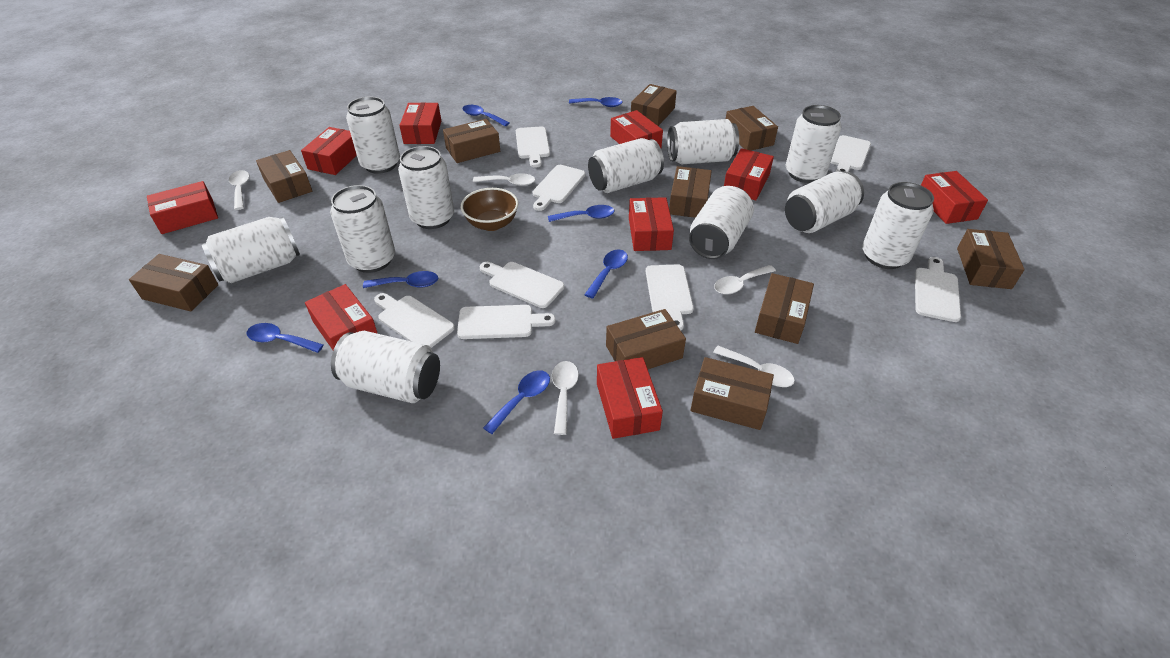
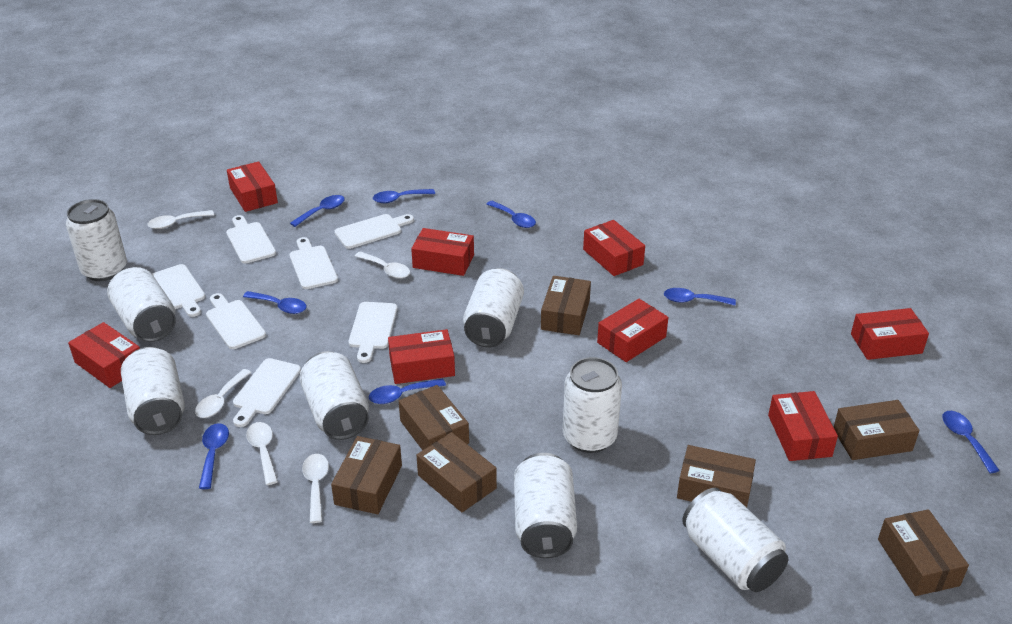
blue spoon: [247,323,324,353] [363,271,438,288] [463,105,509,126] [483,370,550,434] [548,205,614,222] [569,97,623,107] [584,249,628,299] = 7 -> [199,423,229,489] [243,291,307,314] [290,195,345,227] [368,378,446,404] [373,189,435,203] [487,201,536,228] [664,288,736,306] [942,411,1000,473] = 8
brown bowl: [461,188,518,231] = 1 -> none = 0
brown box: [129,254,218,311] [256,150,312,203] [443,119,500,163] [606,309,686,369] [631,84,677,126] [669,166,712,218] [691,357,774,430] [726,106,778,151] [755,273,814,344] [957,229,1025,289] = 10 -> [331,436,402,514] [399,385,469,450] [416,432,497,512] [541,276,591,335] [677,445,756,508] [834,400,919,460] [878,509,969,596] = 7
red box: [147,181,218,234] [301,127,357,175] [305,284,378,350] [399,103,441,144] [597,357,663,439] [610,110,663,148] [629,197,674,251] [724,148,774,200] [921,171,988,224] = 9 -> [68,322,140,388] [227,161,278,212] [388,329,455,384] [411,228,474,276] [583,220,645,276] [597,299,668,362] [768,391,838,461] [851,308,929,360] = 8
white can: [202,217,300,283] [330,185,395,273] [331,331,440,403] [346,96,400,174] [398,146,454,229] [588,138,664,193] [667,119,739,164] [689,186,754,259] [785,172,864,233] [786,105,841,183] [862,182,934,269] = 11 -> [66,199,127,281] [107,267,176,342] [121,347,185,435] [299,351,369,440] [463,268,524,348] [514,453,577,558] [563,357,622,453] [682,488,788,592] = 8
white cutting board: [374,293,455,348] [457,305,556,339] [480,262,564,308] [516,126,550,168] [533,165,585,211] [645,265,694,330] [831,135,871,172] [915,257,961,322] = 8 -> [152,264,205,317] [206,293,266,349] [226,215,276,264] [233,358,301,427] [289,237,338,289] [334,214,414,249] [349,302,397,363] = 7

